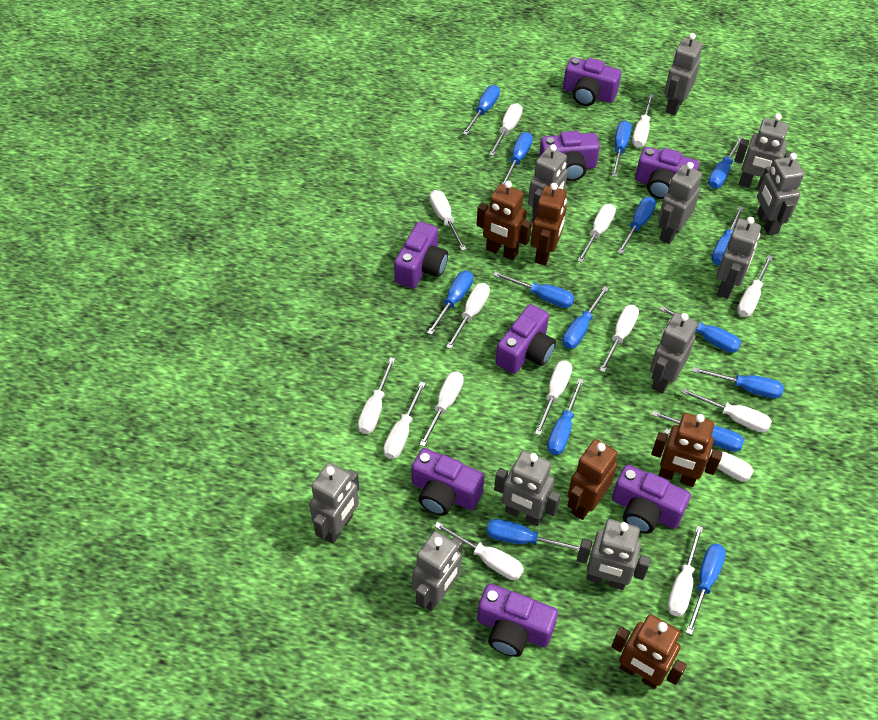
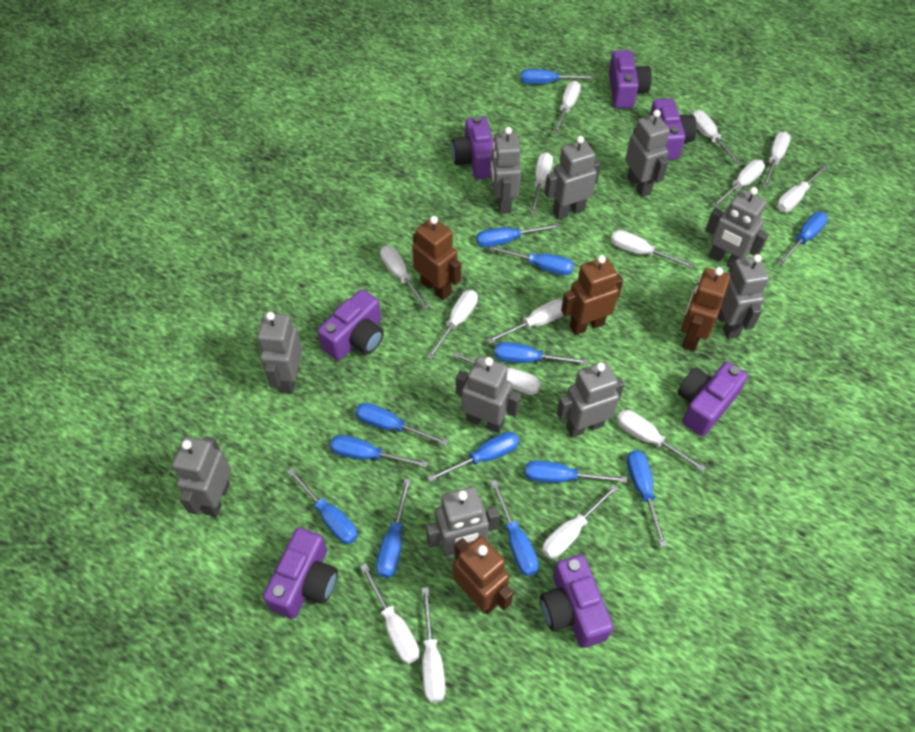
blue screwdriver: [427,271,473,335] [463,85,500,135] [487,519,580,551] [493,272,575,308] [502,132,533,184] [547,378,584,455] [562,286,609,349] [612,121,632,177] [617,197,656,254] [652,410,744,452] [659,306,741,353] [686,544,726,635] [692,367,784,399] [708,137,744,189] [712,206,744,265] = 15 -> [287,468,358,544] [330,435,428,468] [355,403,448,446] [376,478,411,578] [427,431,519,482] [476,224,560,248] [489,246,574,276] [490,480,539,576] [495,342,588,364] [521,69,595,84] [525,460,627,483] [627,450,667,547] [777,212,828,266] = 13
brown robot: [477,181,531,260] [531,183,567,265] [567,439,618,520] [611,614,687,689] [651,413,723,487] = 5 -> [412,216,461,300] [453,536,513,614] [561,255,623,335] [681,267,730,351] = 4
grey robot: [309,463,360,544] [412,531,463,611] [494,451,561,526] [528,144,568,223] [577,519,651,590] [650,313,698,394] [658,162,702,244] [664,33,703,115] [716,217,761,299] [734,113,794,190] [757,153,804,235] = 11 -> [172,436,231,517] [257,312,302,394] [426,487,500,557] [456,356,521,433] [491,127,521,214] [545,136,601,219] [557,362,624,437] [625,110,670,197] [705,187,769,267] [718,254,769,339] = 10
purple camera: [394,221,448,288] [412,448,485,516] [477,584,558,657] [496,304,556,374] [539,131,600,181] [563,57,621,106] [612,465,691,534] [635,147,699,199] = 8 -> [263,528,338,619] [318,289,384,360] [451,116,493,180] [540,555,613,648] [609,50,652,108] [650,98,697,160] [677,362,748,436] = 7

